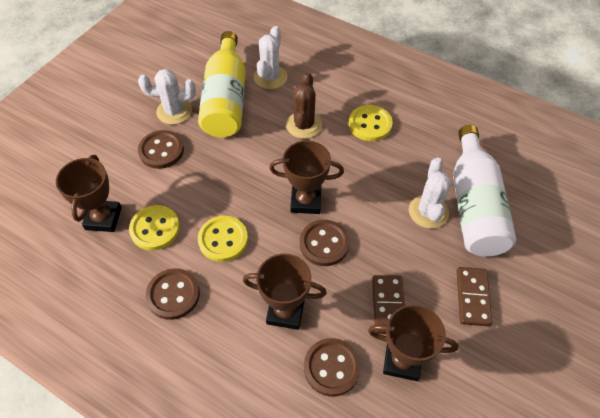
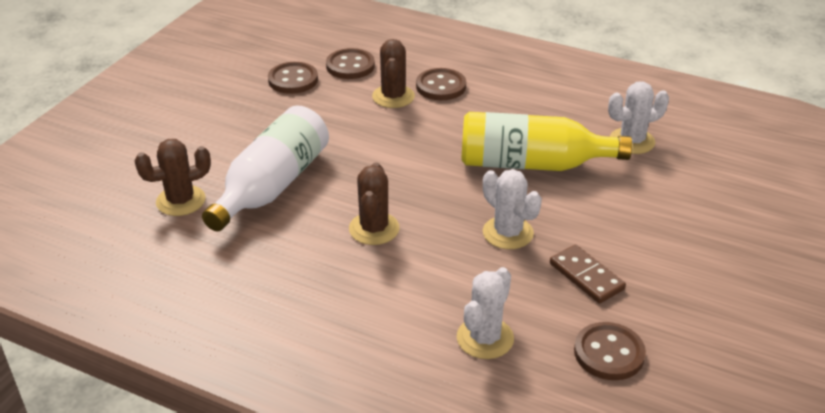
brown cactus: [286,72,322,139] = 1 -> [134,139,211,216] [349,163,400,245] [372,39,415,108] = 3
brown domino: [372,275,405,334] [457,267,492,326] = 2 -> [550,245,626,304] = 1
brown trophy: [56,155,122,232] [243,254,327,330] [269,140,344,214] [368,305,459,381] = 4 -> none = 0
yellow button: [129,205,180,250] [198,216,248,262] [349,105,393,141] = 3 -> none = 0

